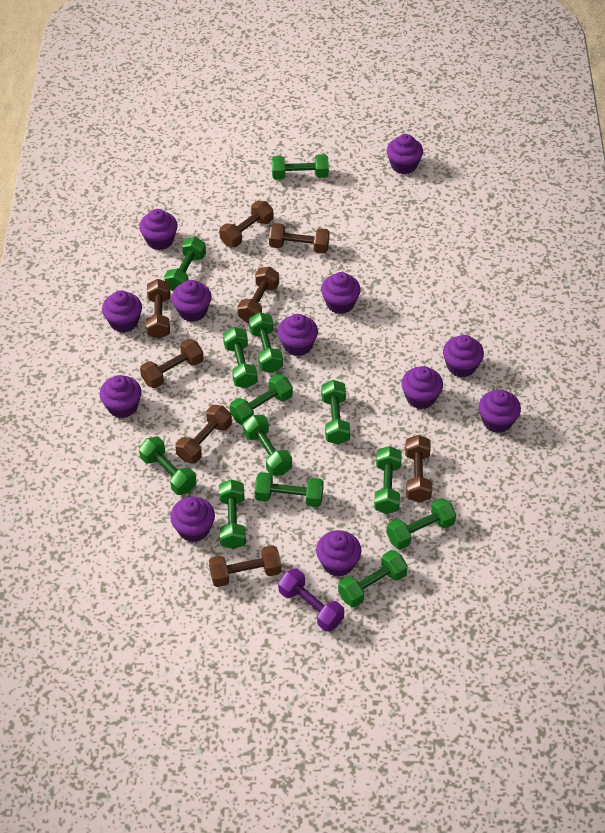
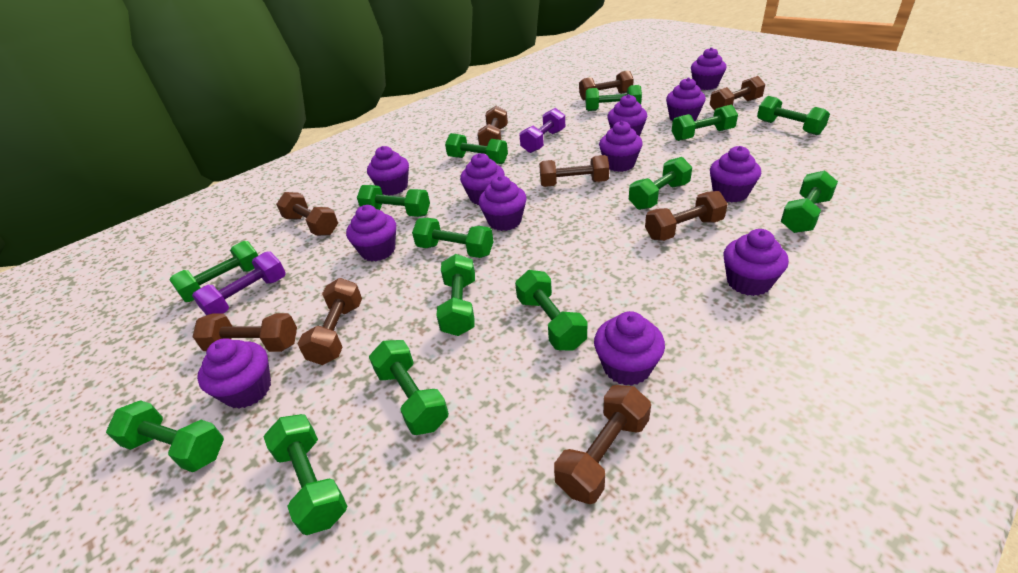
brown dumbbell: [140,339,204,388] [146,279,170,339] [175,405,232,464] [209,545,281,587] [219,200,273,247] [238,266,279,323] [269,223,330,254] [405,435,432,503] = 8 -> [193,313,297,352] [276,192,338,236] [298,278,362,365] [477,106,508,146] [539,155,609,187] [554,385,651,504] [579,70,634,100] [645,191,728,241] [710,76,765,111] = 9
green dumbbell: [139,437,197,495] [164,237,206,291] [219,479,246,549] [223,327,258,388] [230,374,293,425] [243,415,292,476] [249,312,283,373] [254,472,324,507] [272,154,329,180] [321,380,350,445] [338,550,408,607] [374,446,402,514] [386,498,456,550] = 13 -> [106,400,224,472] [169,241,258,302] [263,414,347,535] [357,185,430,217] [369,340,449,435] [412,218,493,258] [436,254,475,336] [445,133,508,164] [515,270,587,351] [586,85,642,111] [629,157,692,210] [672,105,738,141] [757,96,830,135] [781,171,838,233] = 14
purple dumbbell: [278,568,344,632] = 1 -> [192,251,286,315] [519,108,565,153] = 2

